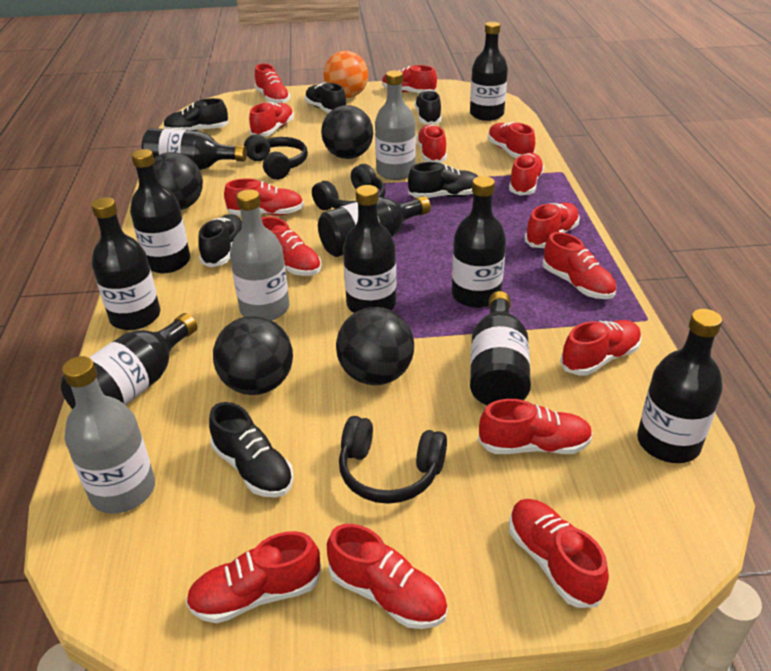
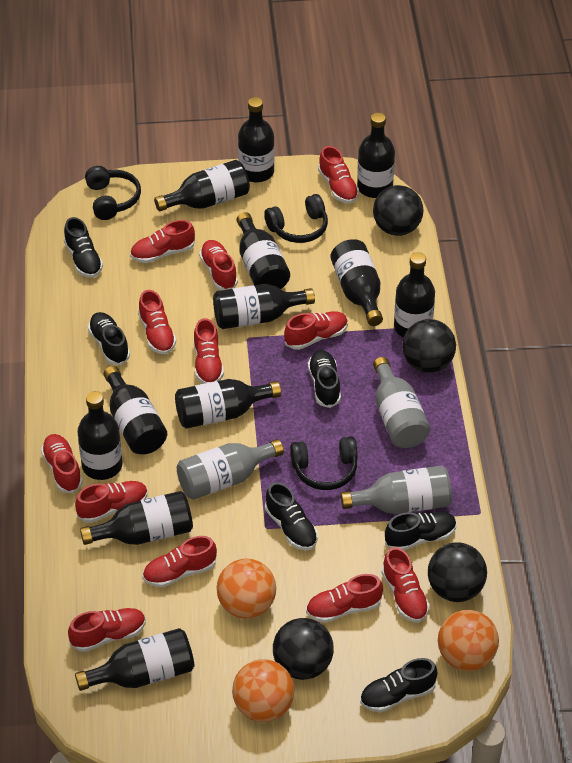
black bottle: [61,313,197,409] [91,197,160,330] [130,149,190,273] [142,128,247,170] [318,196,431,257] [343,185,396,313] [452,176,506,308] [470,22,508,121] [470,291,531,406] [637,309,723,463] = 10 -> [75,628,194,691] [77,391,123,480] [80,491,193,545] [104,366,167,454] [154,160,250,212] [175,379,281,429] [213,284,315,329] [236,212,290,289] [238,97,275,182] [330,239,383,326] [357,113,395,198] [394,252,435,338] = 12
orange ball: [324,51,368,98] = 1 -> [217,558,276,619] [232,659,295,722] [438,610,499,671] = 3
red shoe: [186,531,321,623] [224,178,304,216] [249,102,294,137] [255,63,290,104] [261,216,321,276] [327,524,448,629] [382,65,437,93] [416,124,447,163] [478,399,593,454] [488,122,535,158] [509,153,544,196] [509,499,609,608] [525,203,580,248] [542,232,616,299] [560,320,641,375] = 15 -> [41,434,83,493] [68,608,146,652] [75,481,148,523] [130,220,195,263] [138,290,176,354] [143,536,217,587] [194,318,224,384] [199,240,238,290] [284,311,348,350] [306,574,383,623] [318,146,359,203] [382,547,430,623] = 12

